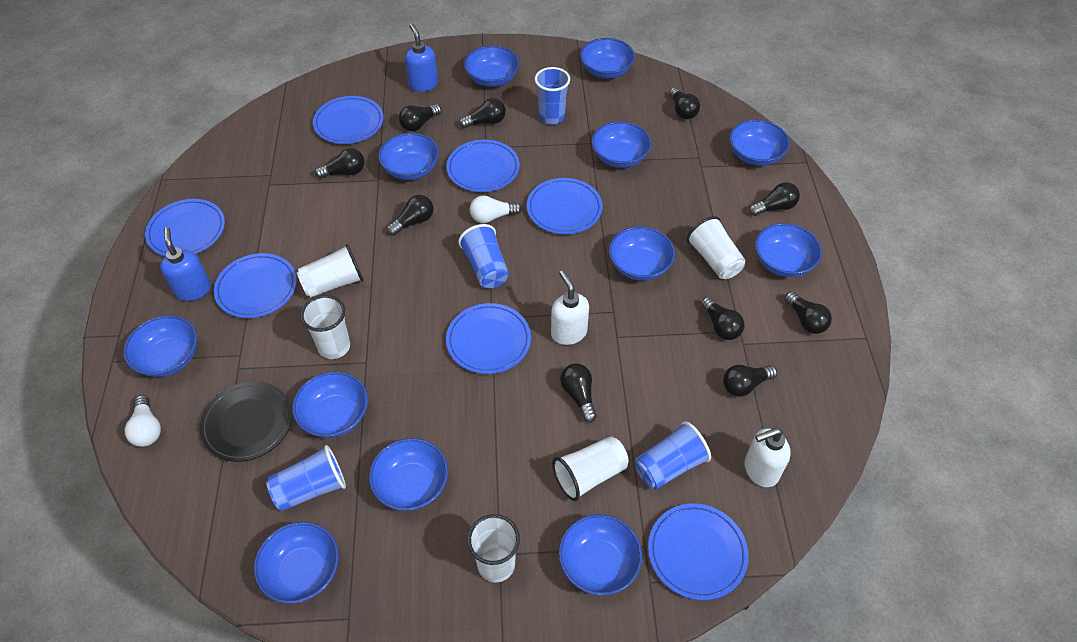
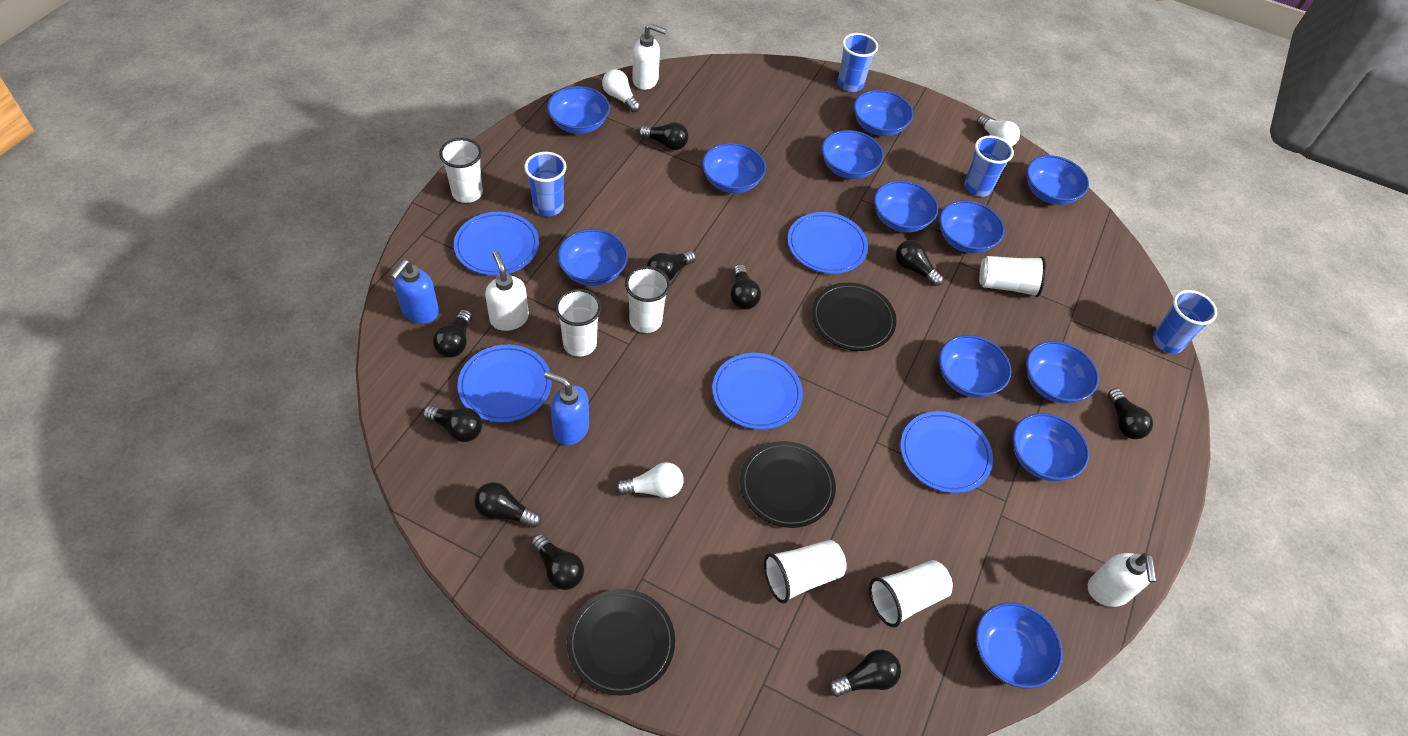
black plate: [200,381,292,462] = 1 -> [567,589,675,696] [740,441,836,528] [812,282,896,351] = 3
blue plate: [145,199,225,256] [214,253,297,318] [313,96,384,144] [446,140,520,192] [446,303,531,374] [527,178,603,234] [648,503,749,600] = 7 -> [454,212,539,276] [457,345,552,422] [712,353,803,430] [788,212,868,274] [900,411,993,493] = 5
white cup: [297,244,364,297] [300,295,350,359] [467,514,520,583] [552,436,629,501] [687,216,746,279] = 5 -> [439,138,483,203] [555,289,602,357] [625,266,670,333] [764,540,847,604] [869,560,953,628] [979,256,1046,297] = 6
white light bulb: [125,395,161,447] [470,196,522,223] = 2 -> [602,69,640,112] [615,462,684,498] [977,115,1020,146] = 3
white soap dispenser: [551,270,589,345] [745,428,791,487] = 2 -> [485,251,529,331] [632,24,666,90] [1088,553,1157,607] = 3

